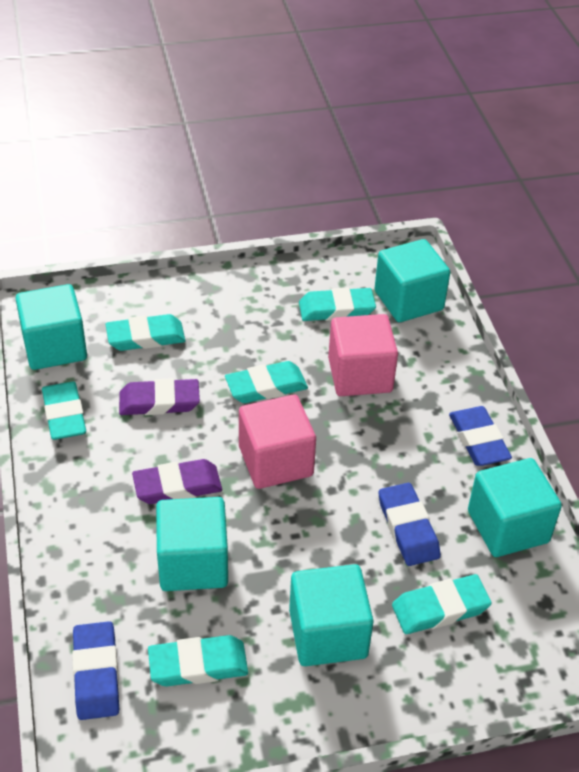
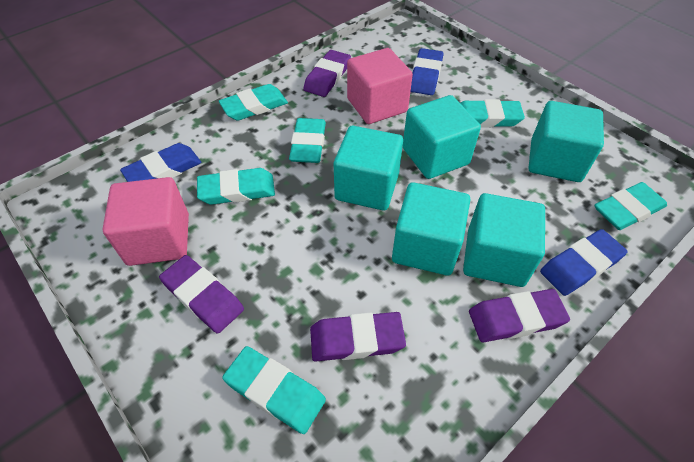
purple eraser: [119,378,200,415] [132,459,222,504] = 2 -> [159,255,244,334] [303,50,351,97] [310,312,406,362] [469,289,570,342] = 4

